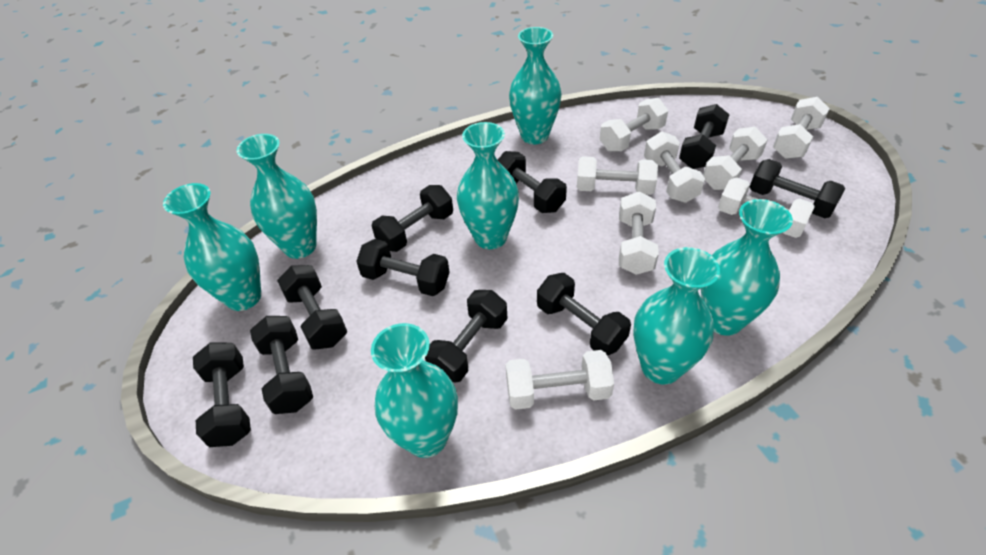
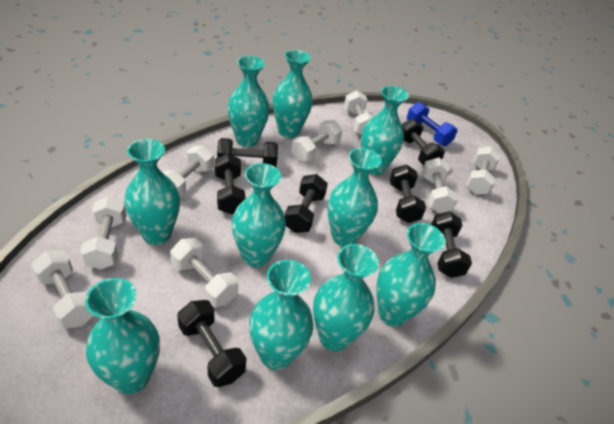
black dumbbell: [193,342,251,447] [250,316,313,414] [277,265,347,350] [356,239,450,296] [372,185,453,252] [425,290,508,383] [498,151,567,213] [537,273,631,356] [679,104,729,169] [750,159,845,218] = 10 -> [177,300,247,387] [215,153,246,215] [217,138,278,167] [285,174,328,233] [390,165,426,223] [401,119,445,165] [431,211,472,278] = 7
blue dumbbell: none = 0 -> [407,102,458,146] = 1
turquoise vase: [163,183,261,311] [237,134,317,259] [371,323,458,458] [457,122,519,249] [509,27,561,144] [633,247,720,384] [701,199,793,336] = 7 -> [85,278,160,394] [124,139,180,245] [228,56,270,147] [232,163,286,267] [249,260,313,370] [273,50,313,138] [313,244,379,351] [327,148,382,247] [361,86,409,176] [376,223,446,327] = 10

